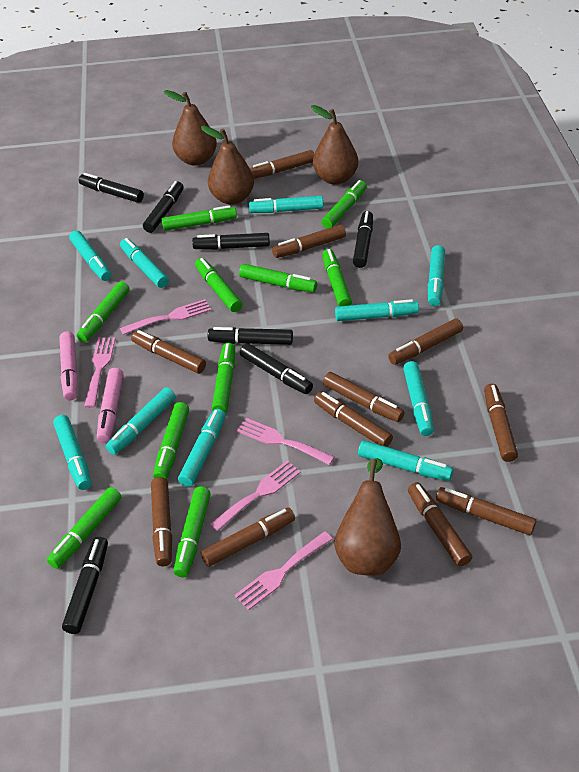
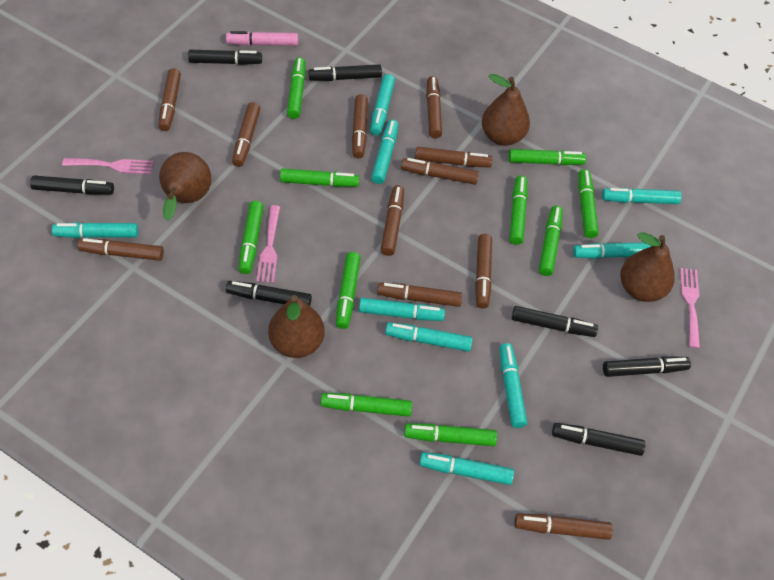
pink fork: [84,337,116,408] [120,299,211,335] [210,461,301,532] [235,531,333,610] [237,418,334,465] = 5 -> [62,158,153,174] [256,205,280,283] [680,268,700,348] = 3
pink marker: [59,332,78,401] [97,368,123,443] = 2 -> [226,31,298,46] = 1
turquoise marker: [53,415,91,490] [69,230,111,281] [106,387,176,455] [120,238,169,288] [178,409,225,487] [249,196,323,213] [335,299,419,321] [358,440,453,481] [403,361,434,436] [428,245,445,306] = 10 -> [52,222,138,238] [359,298,445,321] [370,74,395,135] [371,120,398,184] [385,322,473,352] [420,452,514,485] [499,343,527,428] [573,242,651,259] [602,188,682,204] = 9

